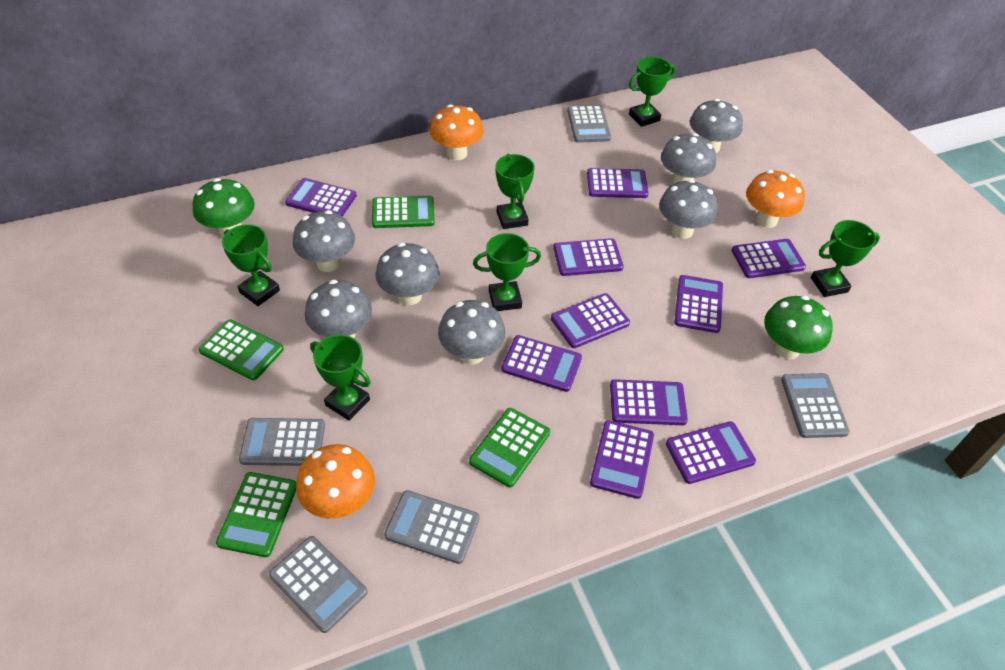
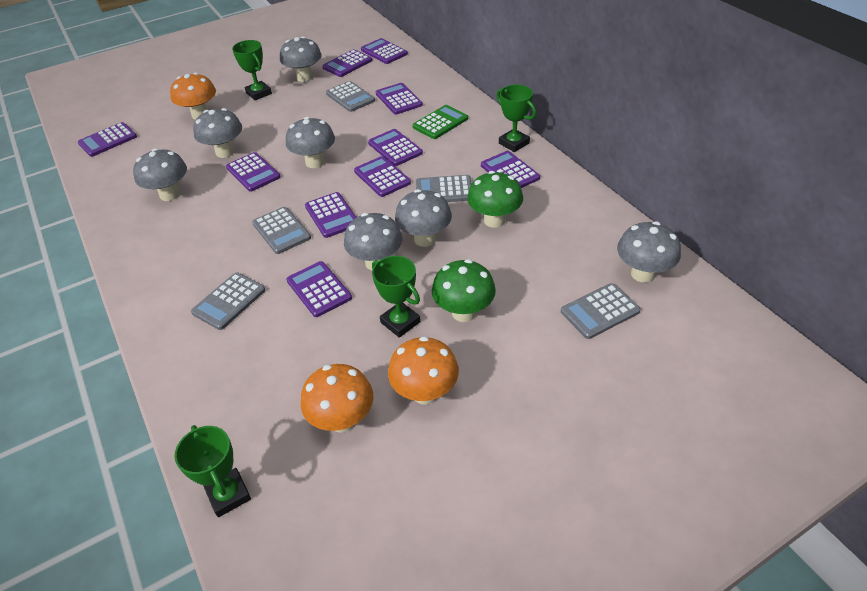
green calculator: [199,319,284,380] [216,472,296,557] [372,196,435,228] [469,408,550,487] = 4 -> [412,105,468,139] = 1
green trophy: [222,224,280,306] [310,335,371,421] [473,233,541,311] [495,154,535,229] [629,57,675,127] [811,220,880,297] = 6 -> [174,425,251,517] [232,40,272,100] [372,256,420,338] [496,85,536,152] = 4

